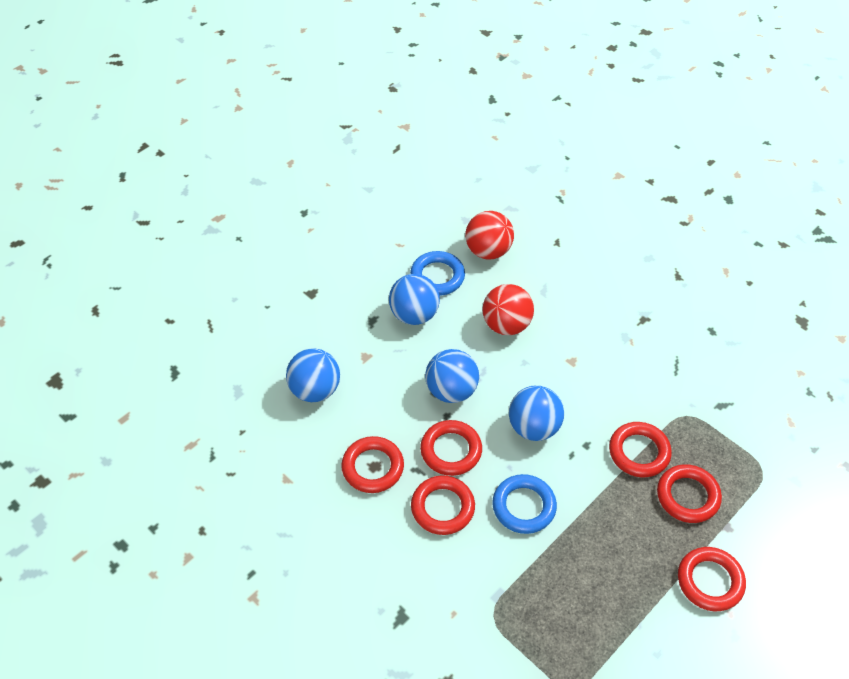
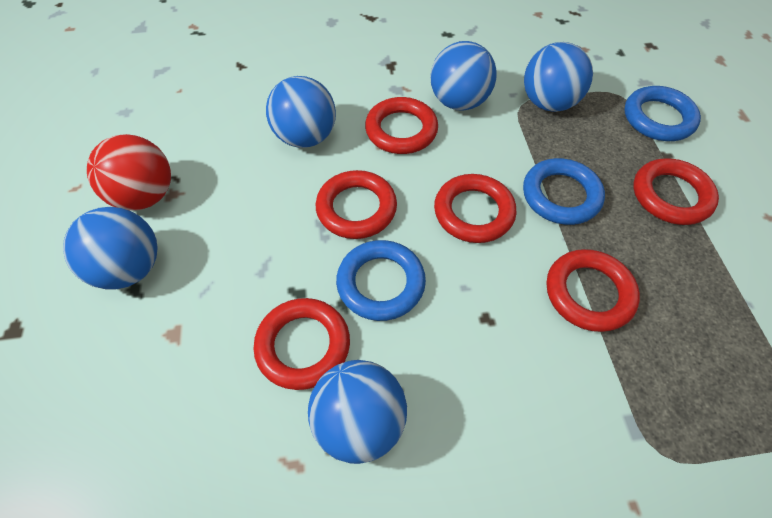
blue ball: [286,348,340,402] [389,274,440,325] [425,349,479,403] [509,386,564,441] = 4 -> [63,207,158,289] [266,76,336,148] [308,360,407,464] [430,41,497,111] [524,42,593,112] = 5
blue ring: [410,251,465,296] [492,474,557,534] = 2 -> [336,240,426,321] [523,158,605,225] [624,86,701,141] = 3
red ball: [465,211,514,259] [482,284,534,335] = 2 -> [87,134,171,210] = 1

